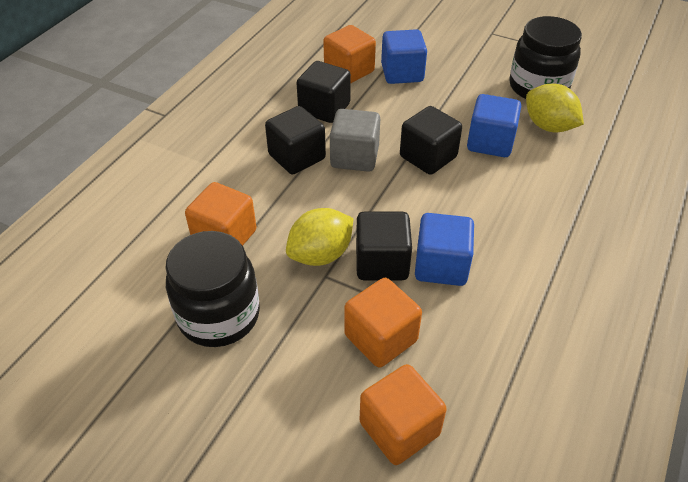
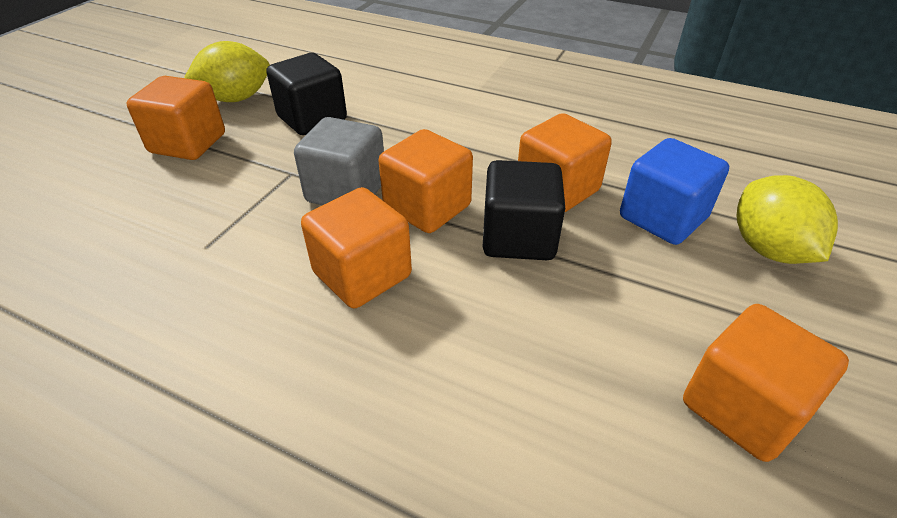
black cube: [265,106,326,175] [297,61,351,123] [356,212,412,280] [400,106,462,175] = 4 -> [266,53,347,135] [483,160,565,260] = 2
black jar: [165,231,260,347] [509,16,582,99] = 2 -> none = 0
blue cube: [381,29,427,84] [415,213,474,286] [467,94,521,157] = 3 -> [620,138,729,245] = 1
orange cube: [185,182,256,246] [323,25,376,83] [344,278,422,368] [360,364,447,465] = 4 -> [126,76,225,160] [301,187,412,308] [378,129,473,233] [518,113,612,212] [683,304,849,462] = 5

